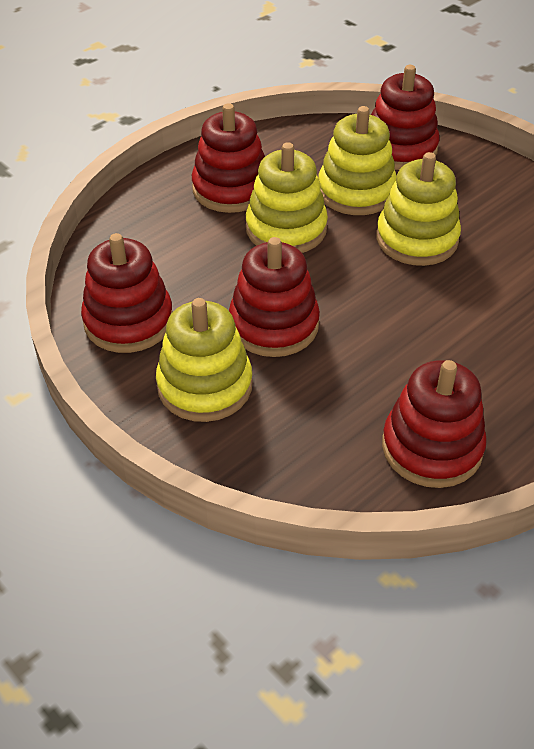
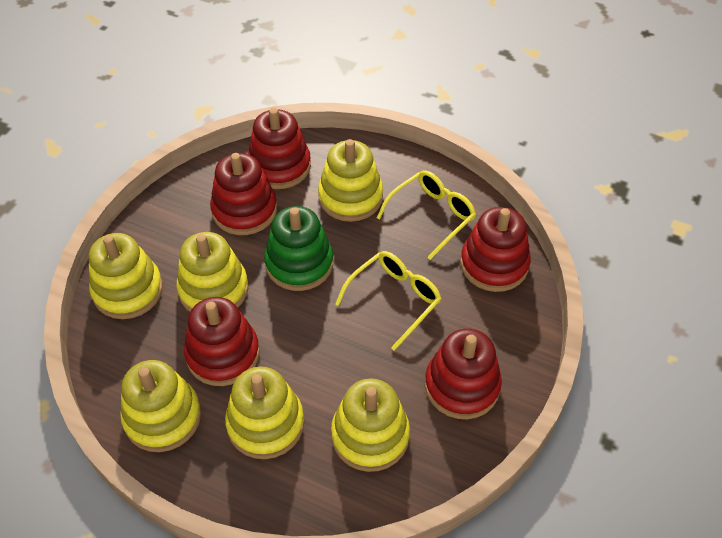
green stacking toy: none = 0 -> [264,206,333,291] = 1
yellow glasses: none = 0 -> [335,251,441,351] [376,170,476,260] = 2
yellow stacking toy: [156,298,253,422] [246,142,328,253] [318,106,397,215] [376,152,461,266] = 4 -> [89,233,163,319] [120,360,201,452] [176,232,248,312] [225,367,304,459] [318,139,383,222] [331,378,410,472] = 6

